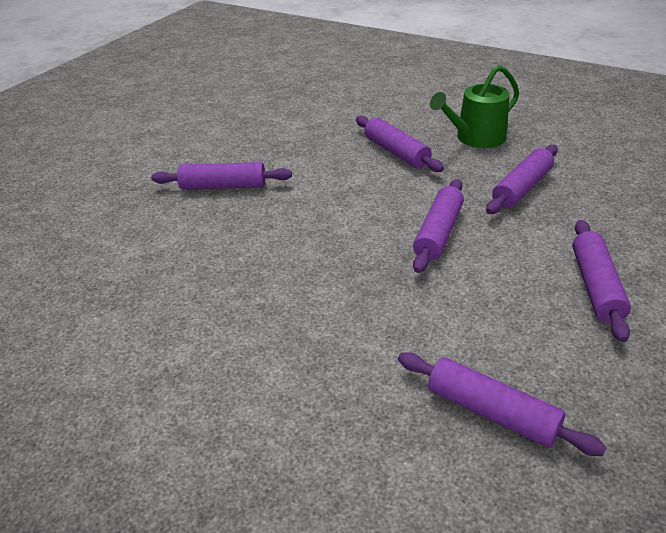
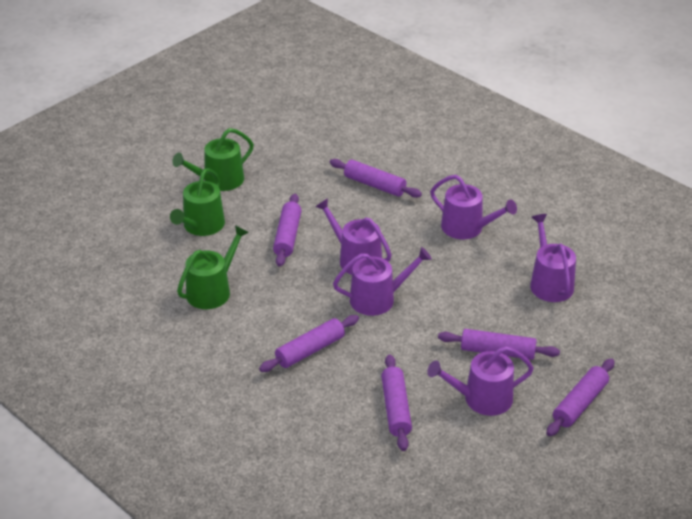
green watering can: [430,65,519,148] = 1 -> [170,168,225,236] [172,128,254,191] [177,225,249,309] = 3
purple watering can: none = 0 -> [315,198,392,275] [333,247,432,316] [427,346,534,416] [430,175,517,239] [530,214,576,302] = 5

